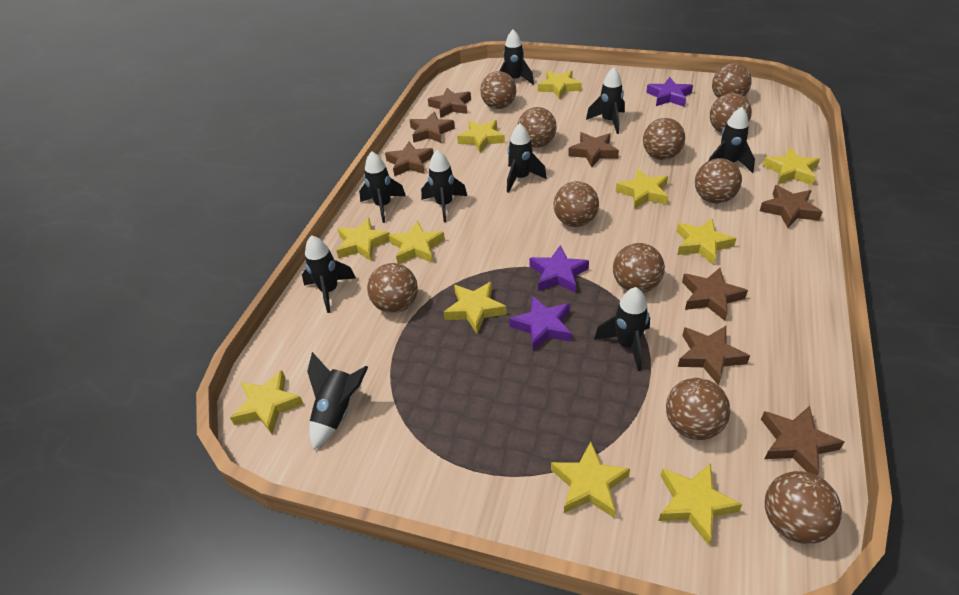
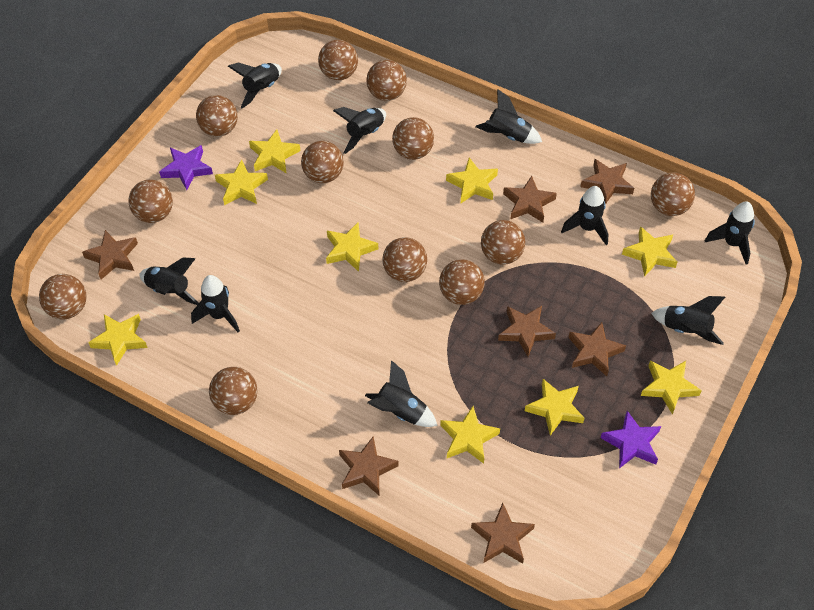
brown ball: [367,263,418,313] [480,71,516,109] [518,107,557,147] [553,181,599,227] [613,243,665,293] [643,118,685,160] [666,378,731,440] [695,158,742,204] [710,93,752,133] [712,63,752,98] [765,471,842,544] = 11 -> [39,274,86,320] [128,179,173,223] [196,95,238,137] [209,367,258,415] [301,141,344,183] [318,40,358,80] [366,60,407,101] [382,237,427,282] [392,117,434,160] [439,259,485,305] [481,220,525,265] [651,173,695,216] = 12
brown star: [385,141,434,177] [410,111,455,143] [428,88,471,118] [568,132,619,167] [678,326,750,386] [682,268,748,321] [760,185,822,228] [761,406,844,475] = 8 -> [82,230,138,280] [339,436,399,496] [471,503,535,564] [498,306,556,357] [503,176,557,222] [568,322,626,376] [580,159,634,204] = 7
purple star: [509,295,572,351] [530,245,589,293] [646,77,693,107] = 3 -> [159,145,213,190] [601,411,661,468] = 2
yellow star: [230,370,303,434] [336,218,390,261] [389,221,445,264] [444,282,507,333] [457,120,505,153] [538,70,582,99] [551,441,630,518] [616,169,668,209] [658,463,743,545] [676,218,736,265] [763,147,820,186] = 11 -> [88,314,148,366] [215,159,268,205] [249,129,301,174] [326,222,378,272] [440,406,500,464] [446,158,498,203] [525,379,584,436] [622,226,677,277] [641,360,702,415] = 9

